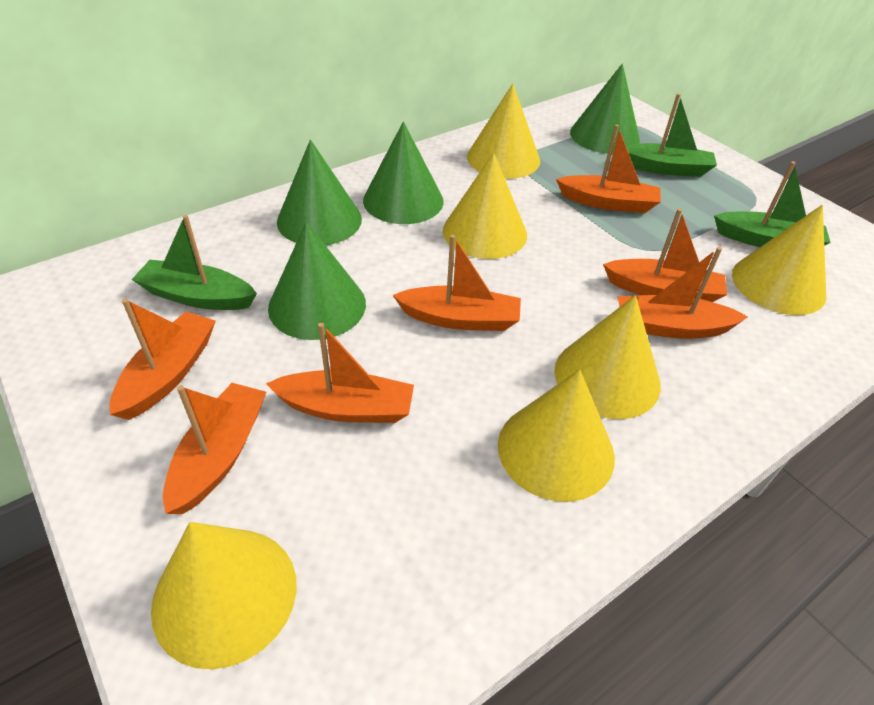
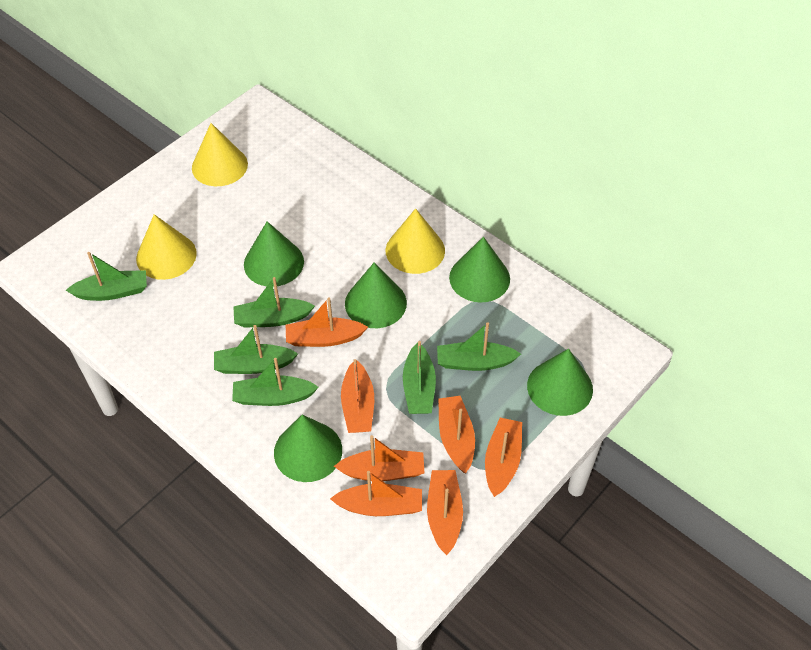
green boat: [132,215,257,310] [626,93,717,177] [714,161,831,247] = 3 -> [66,252,147,301] [214,325,298,374] [232,358,319,406] [233,277,315,327] [403,341,436,414] [437,322,521,371] = 6
green cone: [268,222,366,340] [277,140,362,245] [363,122,444,224] [570,64,640,154] = 4 -> [244,221,304,287] [274,415,342,482] [345,263,407,328] [449,237,510,303] [527,349,593,416] = 5
yellow cone: [151,522,297,669] [443,153,527,259] [467,84,540,179] [498,369,615,502] [554,295,661,419] [732,205,826,315] = 6 -> [136,214,197,280] [192,123,248,186] [386,208,445,274] = 3

